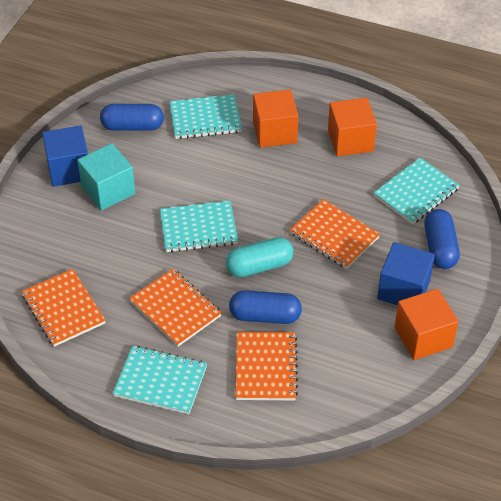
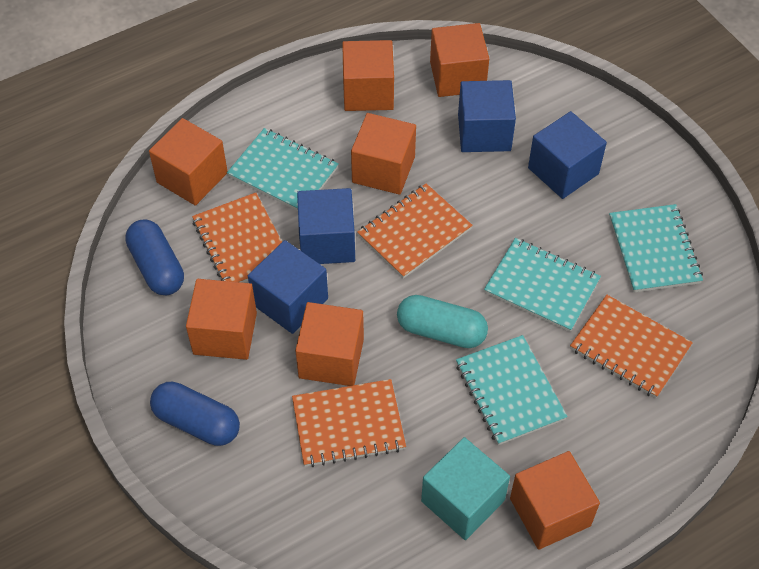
blue capsule: [100,104,164,131] [229,290,302,324] [424,209,460,269] = 3 -> [125,220,184,295] [150,382,240,446] = 2
blue cube: [42,125,88,187] [377,242,435,305] = 2 -> [248,240,328,334] [297,188,355,264] [458,80,516,152] [528,111,607,199] = 4
orange cube: [253,89,298,148] [328,98,377,156] [395,289,459,360] = 3 -> [149,118,228,206] [186,279,257,360] [295,302,364,386] [342,40,394,111] [351,113,416,195] [430,23,489,97] [510,451,600,550] = 7

